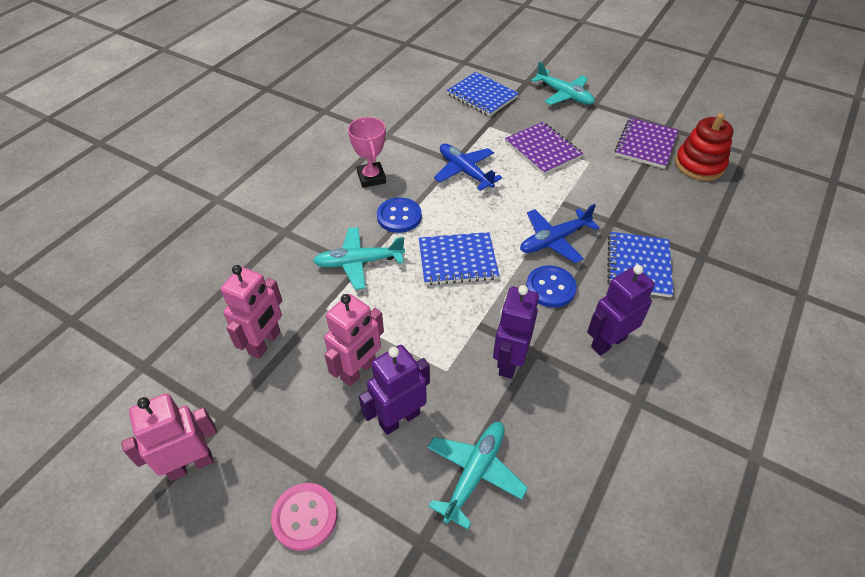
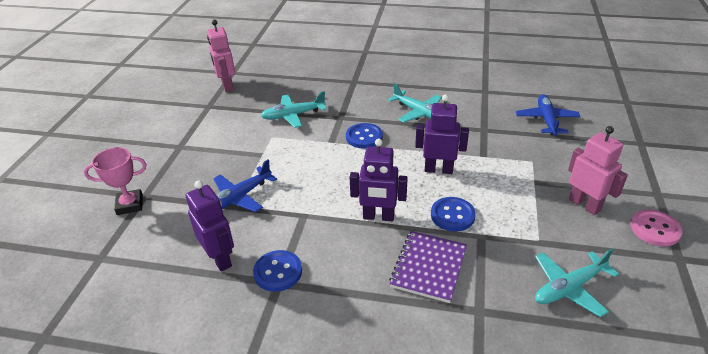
blue button: [377,197,422,233] [526,265,577,308] = 2 -> [253,250,302,292] [346,123,383,149] [431,197,476,232] = 3
blue notebook: [419,232,499,285] [446,72,519,116] [607,232,673,297] = 3 -> none = 0
pink robot: [121,393,217,481] [221,265,282,359] [324,294,384,386] = 3 -> [207,20,235,92] [568,126,628,215] = 2
purple notebook: [505,122,583,175] [615,118,679,169] = 2 -> [389,231,467,303] = 1
red stacking toy: [675,113,733,181] = 1 -> none = 0

